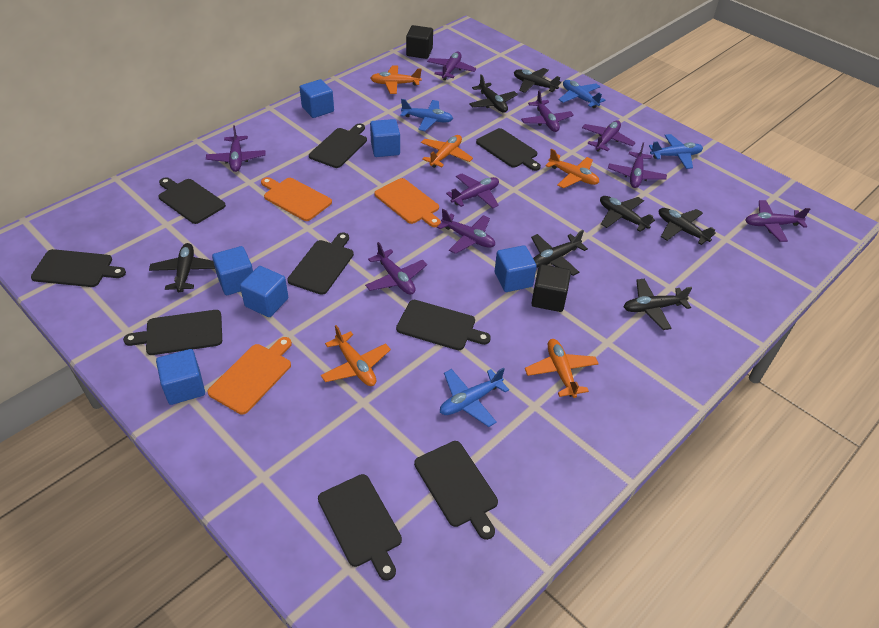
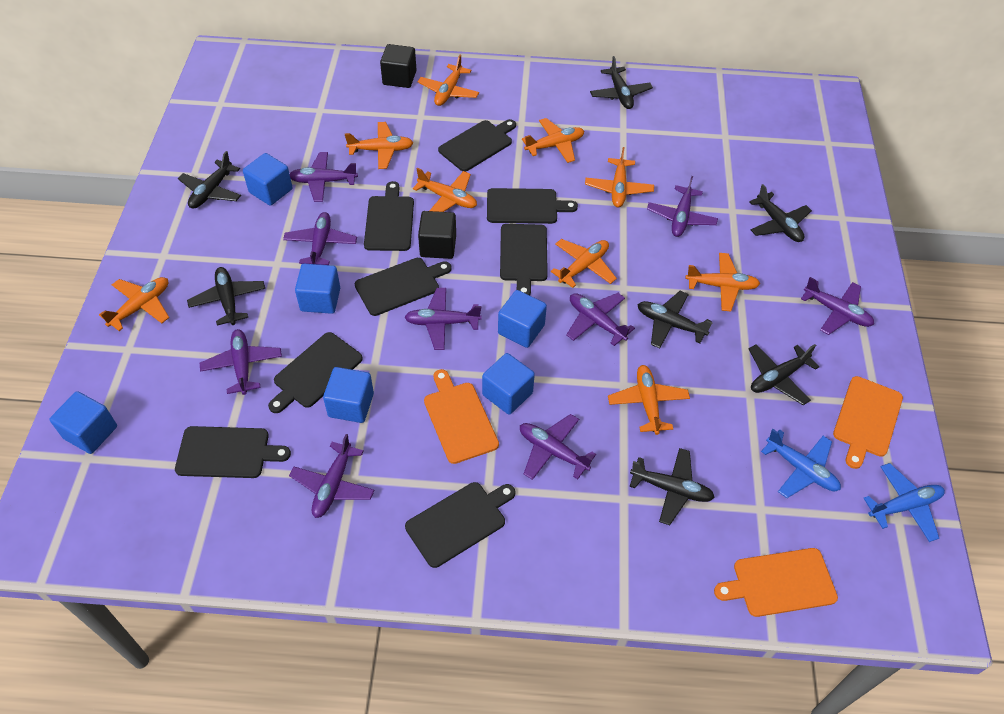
black cutting board: [31,249,126,287] [123,310,222,355] [159,177,226,224] [287,233,354,295] [309,124,367,168] [318,474,402,581] [396,300,491,350] [414,441,498,540] [476,128,541,171] = 9 -> [175,426,291,478] [268,332,363,413] [355,258,452,316] [364,181,414,251] [405,482,515,568] [438,119,516,172] [487,188,578,224] [500,224,548,295] = 8
blue plane: [400,99,453,131] [440,367,509,427] [559,80,605,108] [649,134,703,169] = 4 -> [761,429,841,498] [864,463,945,542] = 2
orange plane: [321,325,391,386] [371,65,422,94] [421,135,473,168] [525,339,599,398] [545,149,599,188] = 5 -> [99,277,169,331] [345,122,413,169] [413,168,477,212] [418,55,479,106] [522,118,584,163] [551,239,617,288] [585,147,654,207] [608,365,690,435] [685,253,760,311] = 9

